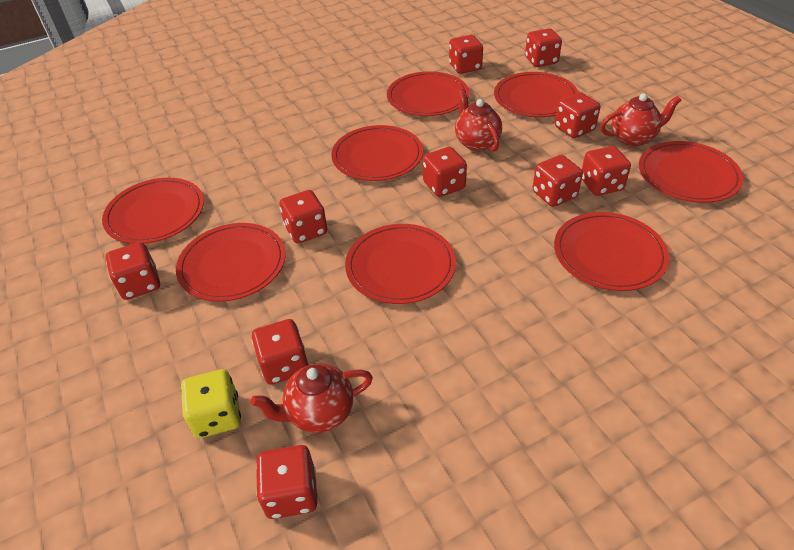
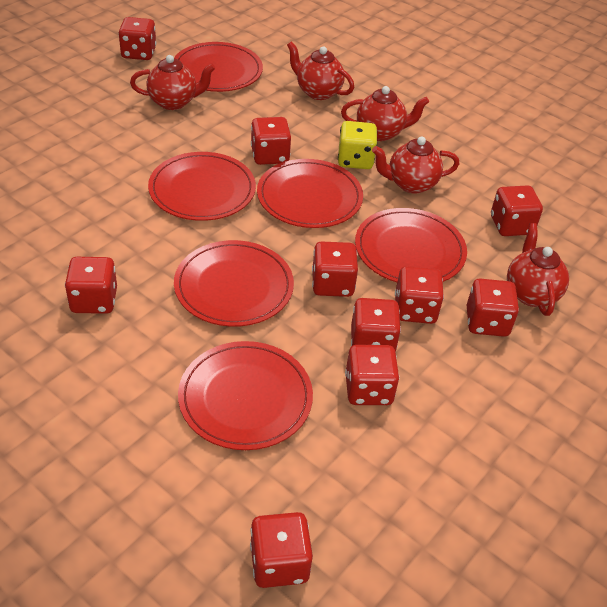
red plate: [102,178,204,244] [176,223,285,302] [331,125,423,181] [345,224,456,304] [387,71,469,116] [494,72,578,117] [554,212,669,291] [639,141,743,203] = 8 -> [148,152,256,221] [174,42,263,92] [174,240,294,327] [178,341,313,450] [257,159,363,228] [355,208,467,282] = 6
red teapot: [251,363,373,433] [455,89,502,152] [600,93,681,146] = 3 -> [130,55,215,110] [287,41,354,100] [341,86,429,141] [372,136,459,194] [507,223,569,316] = 5

